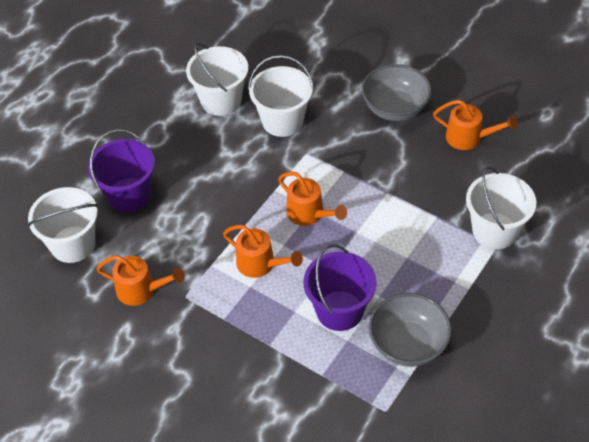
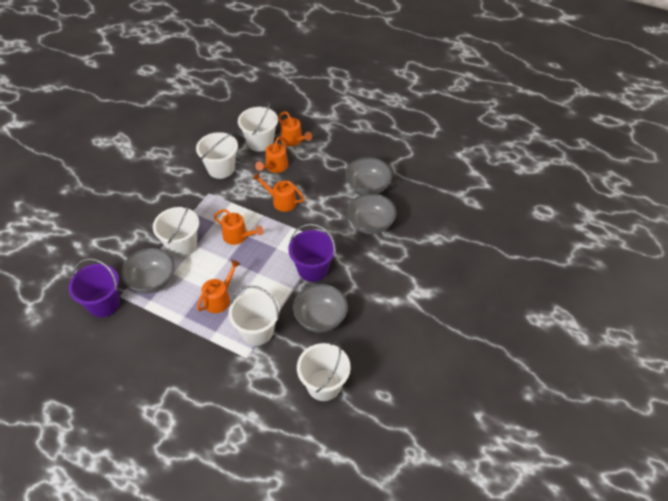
grey bowl: [362,64,432,121] [369,293,452,367] = 2 -> [121,248,174,294] [293,284,348,332] [345,157,392,195] [347,193,396,234] = 4
orange watering can: [97,255,185,306] [223,225,303,278] [278,171,347,226] [433,100,518,150] = 4 -> [197,260,240,313] [214,209,264,245] [252,172,305,212] [255,137,288,173] [278,111,312,146] = 5
white bucket: [28,187,98,263] [186,43,248,116] [248,55,314,137] [466,166,536,249] = 4 -> [153,204,199,257] [196,132,238,179] [228,286,279,345] [238,102,278,152] [297,342,351,401] = 5

